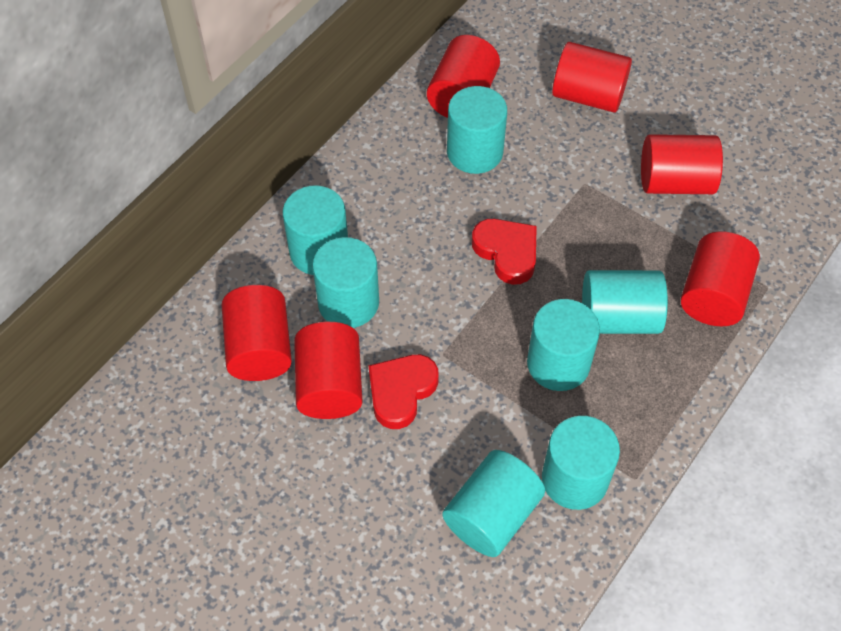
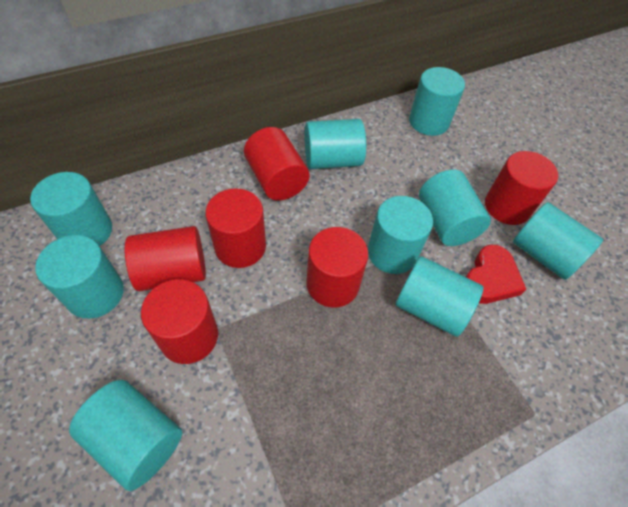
red heart: [369,354,439,429] [472,219,537,285] = 2 -> [466,245,526,304] = 1
turquoise cylinder: [283,185,348,275] [312,237,379,328] [442,450,545,557] [447,86,507,174] [527,299,600,391] [542,416,620,510] [582,270,668,334] = 7 -> [30,172,112,246] [35,235,124,319] [69,380,182,491] [305,119,366,169] [368,196,433,274] [395,256,483,337] [409,67,465,136] [419,170,491,246] [513,202,603,280] = 9

